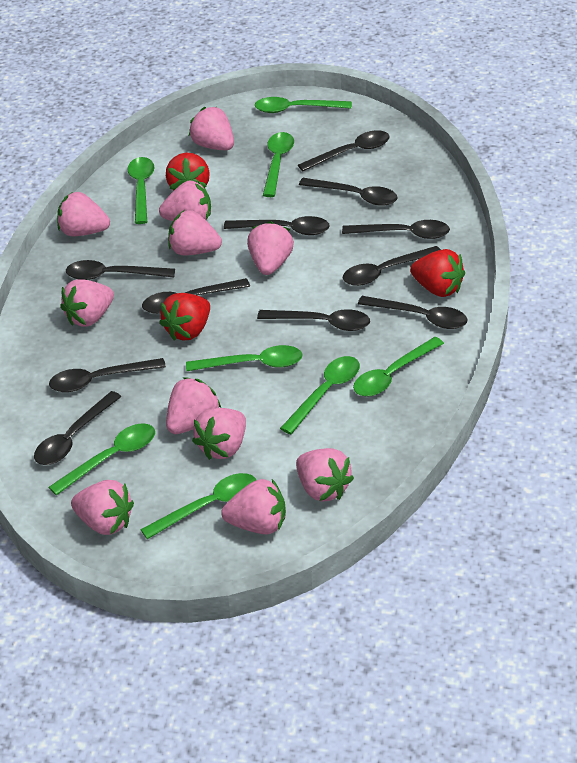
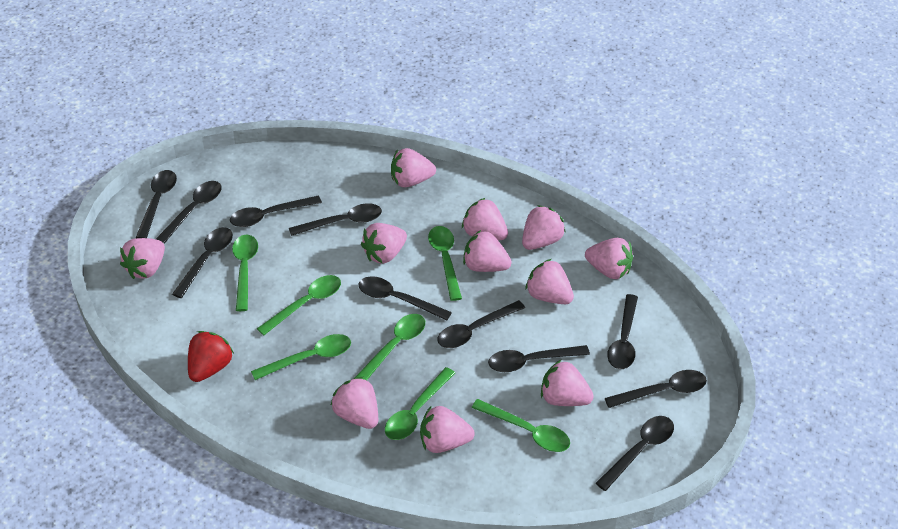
green spoon: [49,423,155,495] [127,157,155,224] [140,473,256,539] [186,345,303,371] [255,97,352,113] [263,132,294,197] [280,356,360,434] [353,337,444,397] = 8 -> [232,235,258,311] [251,334,351,380] [257,275,341,335] [354,314,425,381] [385,367,455,440] [428,226,462,301] [472,399,570,452] = 7
red strawberry: [159,293,210,341] [166,153,210,190] [410,249,465,297] = 3 -> [188,331,234,382] = 1

